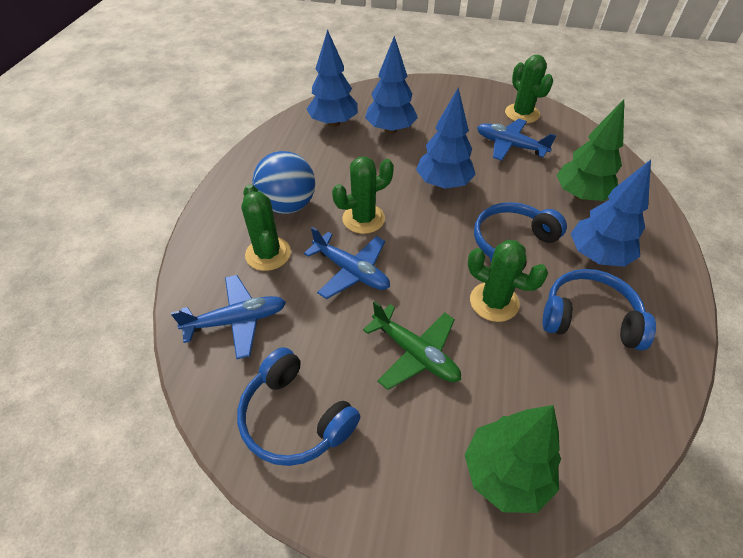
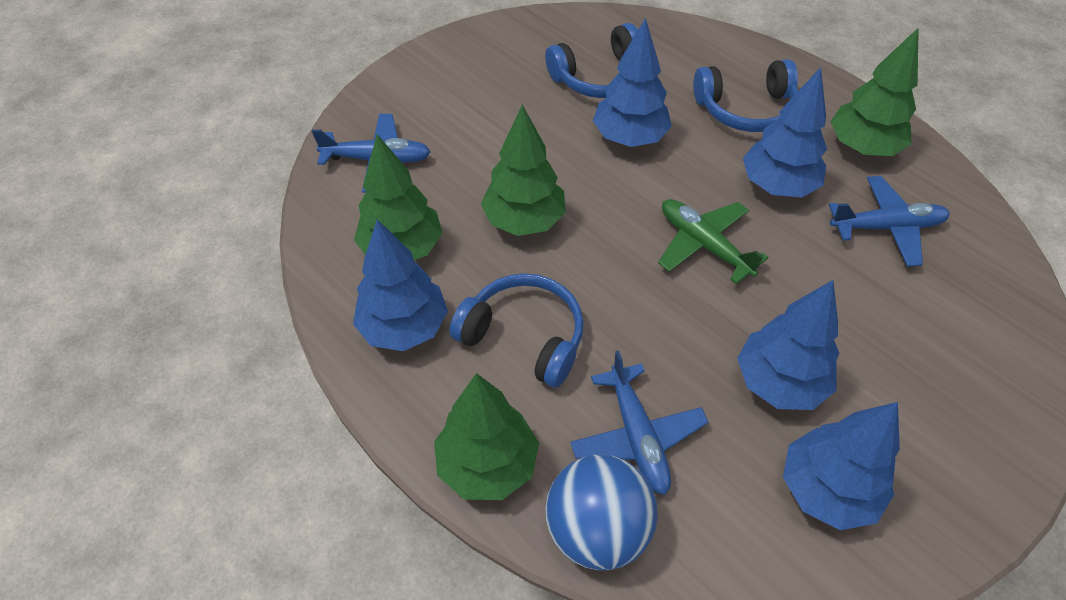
blue tree: [307,29,358,127] [365,36,418,134] [416,88,476,189] [571,160,651,267] = 4 -> [353,219,448,351] [593,18,672,147] [737,280,840,410] [743,67,827,197] [783,402,900,530] = 5
green cactus: [241,184,291,271] [332,156,394,234] [468,240,548,322] [505,55,553,123] = 4 -> none = 0
green tree: [465,405,561,513] [557,100,624,201] = 2 -> [354,134,442,260] [434,373,539,500] [481,105,566,236] [831,27,919,156] = 4

